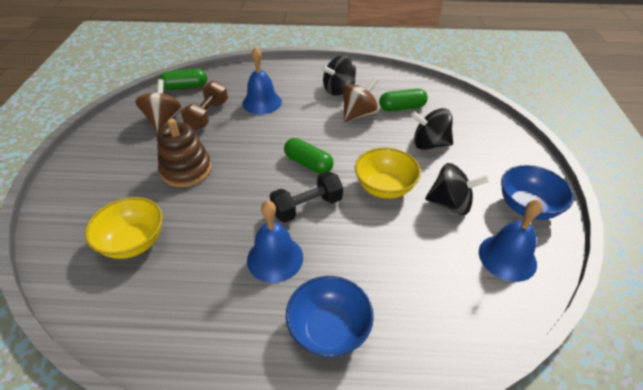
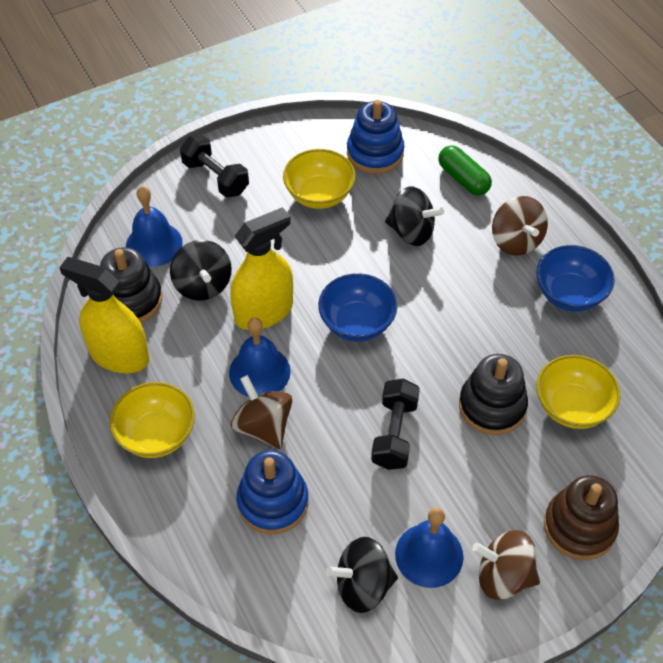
black dumbbell: [270,171,343,223] = 1 -> [180,135,249,198] [371,379,420,470] = 2
black stacking toy: none = 0 -> [100,247,162,323] [459,354,528,435] = 2
blue stacking toy: none = 0 -> [237,450,308,534] [347,99,405,174] = 2
brown dumbbell: [181,80,228,130] = 1 -> none = 0
brown spinning top: [135,79,183,132] [343,77,379,122] = 2 -> [231,375,292,449] [472,530,540,600] [492,196,548,256] = 3
green capsule: [159,69,207,90] [284,138,333,174] [379,89,428,111] = 3 -> [438,145,492,196] = 1
yellow bowl: [85,197,163,259] [355,147,421,199] = 2 -> [110,382,195,458] [283,149,356,209] [536,355,620,429] = 3
yellow spray bottle: none = 0 -> [59,257,149,373] [230,207,293,330] = 2

